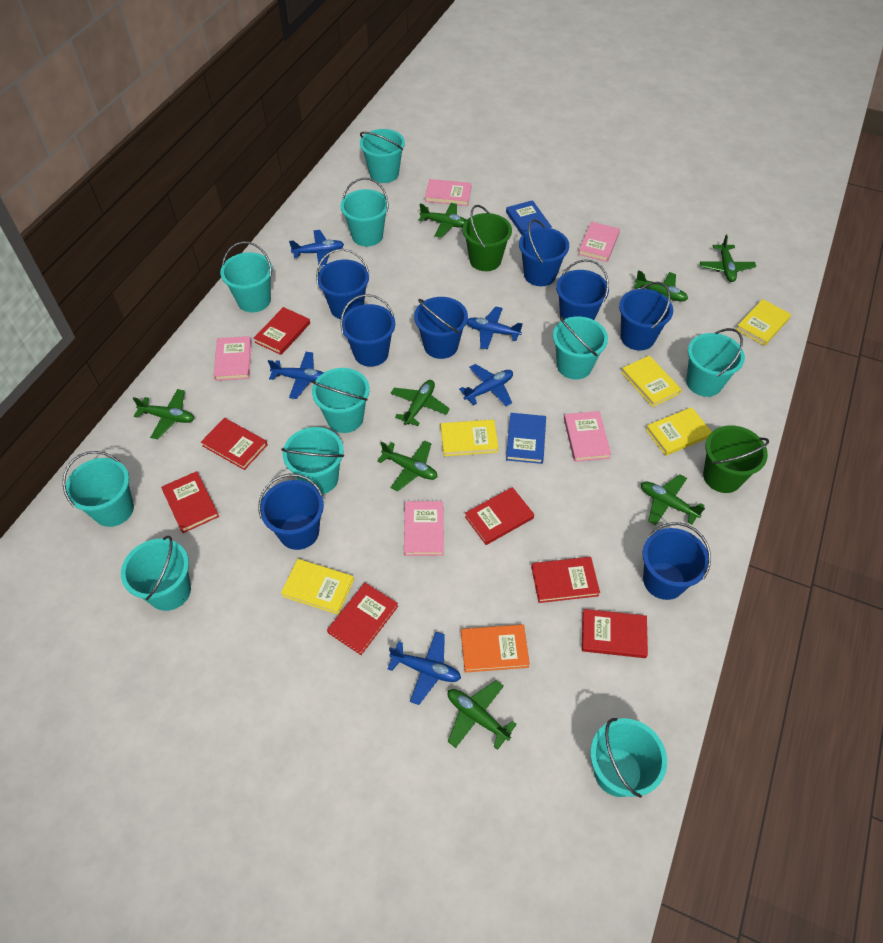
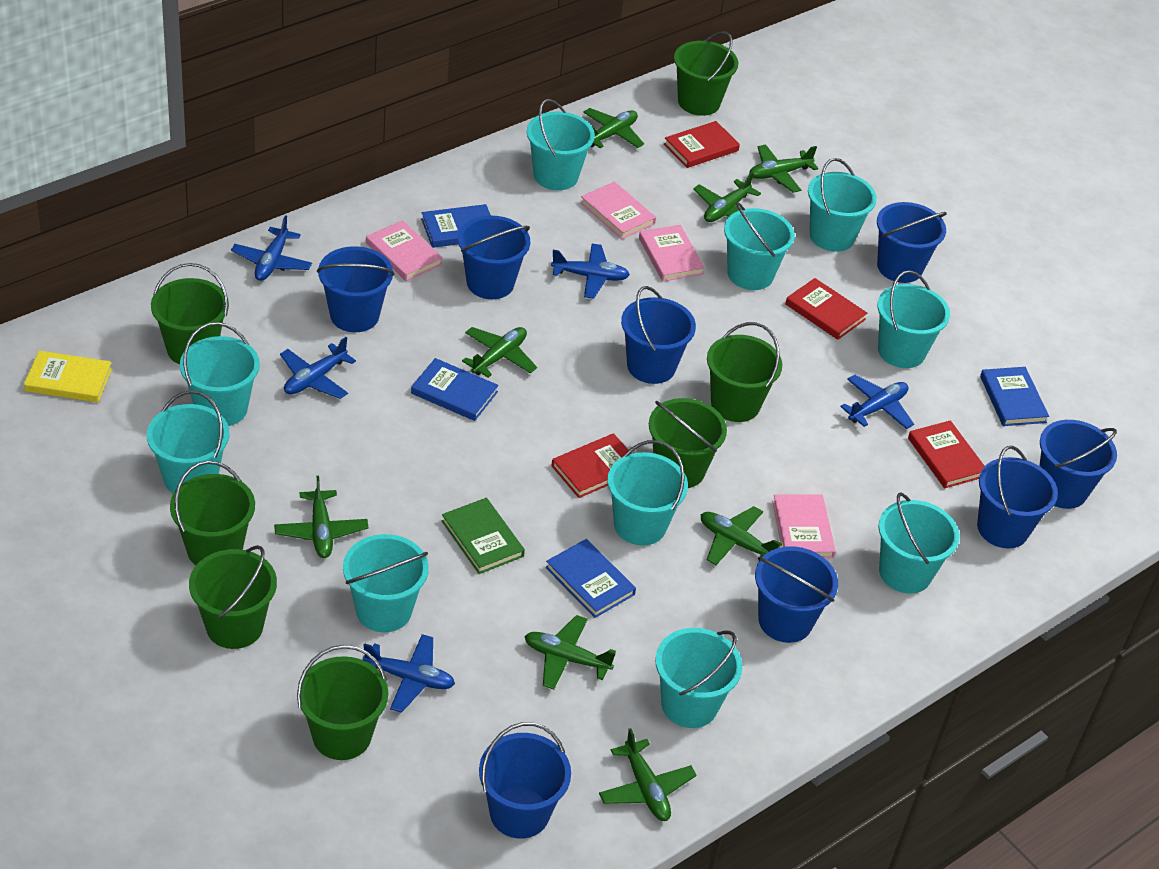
blue book: [506,200,552,235] [506,413,546,464] = 2 -> [411,358,499,421] [421,204,491,248] [546,539,636,618] [980,367,1049,426] = 4
green book: none = 0 -> [442,498,525,574] = 1
green bucket: [463,205,512,271] [703,425,769,493] = 2 -> [151,263,229,364] [170,461,255,565] [189,545,277,649] [297,645,388,760] [649,398,727,488] [674,31,738,116] [707,322,782,422] = 7
orange book: [461,624,530,673] = 1 -> none = 0
pink book: [214,336,252,381] [404,501,444,556] [425,179,472,206] [564,411,611,462] [578,222,620,262] = 5 -> [366,220,443,281] [580,182,656,239] [639,225,705,281] [772,494,836,558] = 4
red book: [161,471,219,533] [201,418,268,470] [254,307,310,355] [327,583,398,655] [465,487,534,545] [531,557,600,603] [582,609,648,658] = 7 -> [552,433,632,498] [664,121,740,168] [785,278,867,340] [908,420,985,488] = 4
yellow book: [281,559,354,615] [441,420,499,456] [621,355,682,407] [646,407,712,456] [736,299,791,346] = 5 -> [24,350,112,402] = 1

